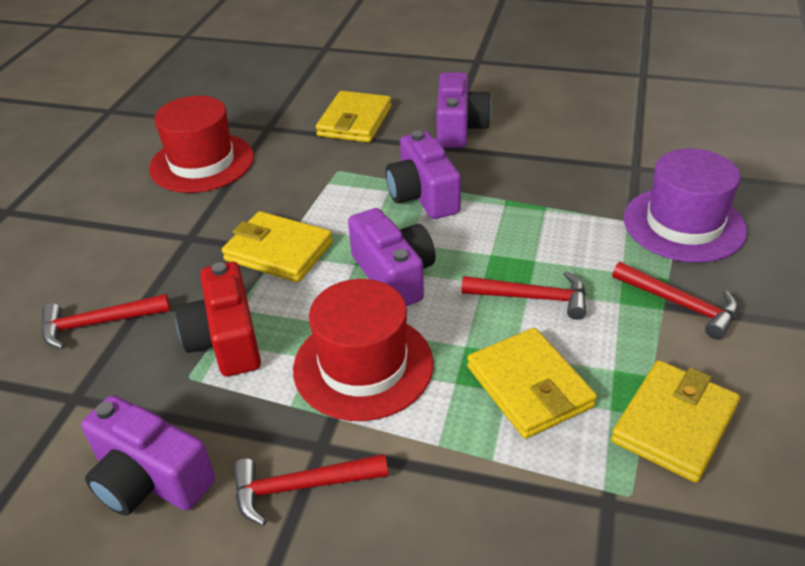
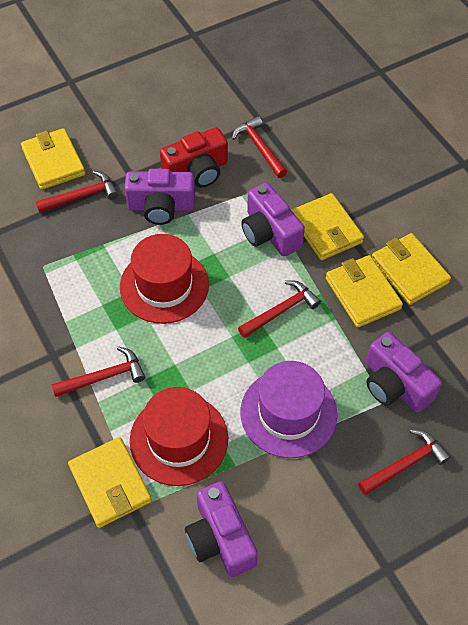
red hammer: [41,294,170,349] [233,453,388,526] [461,271,586,320] [612,262,738,339] = 4 -> [35,171,118,213] [51,346,145,397] [232,116,287,178] [238,280,321,338] [358,429,450,495] = 5
yellow wallet: [222,211,333,282] [316,91,392,143] [467,328,597,439] [611,360,740,483] = 4 -> [21,128,85,190] [68,437,152,528] [292,193,364,260] [326,255,403,328] [372,233,451,305] = 5

